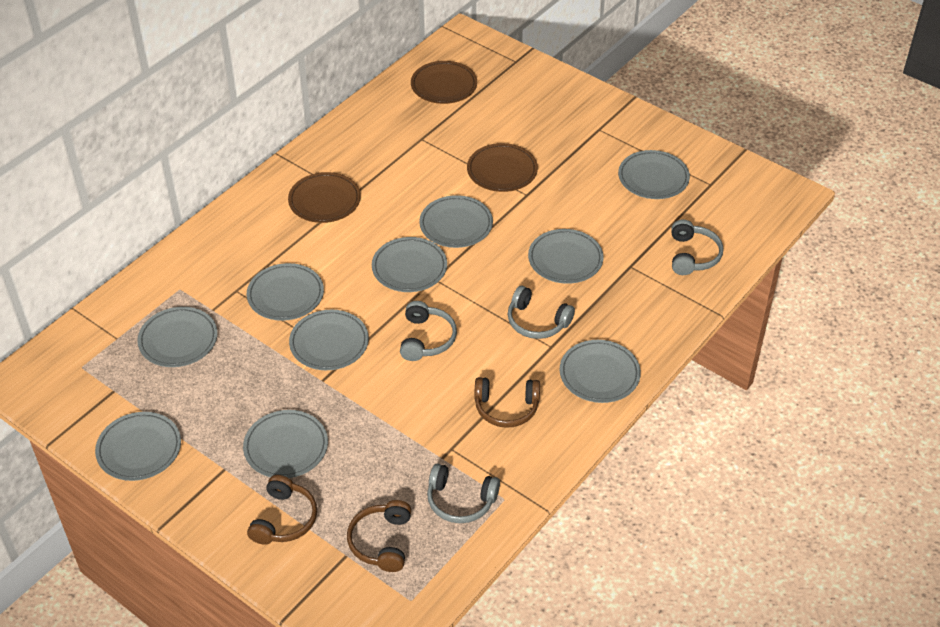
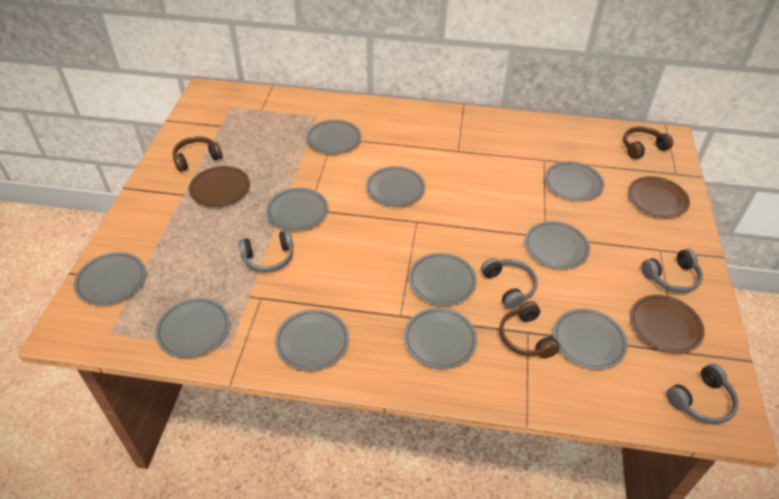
grey plate: [95,412,181,481] [137,307,218,367] [243,410,328,478] [247,263,324,321] [289,310,369,370] [372,237,447,292] [419,195,493,248] [528,229,604,284] [560,340,641,403] [618,150,690,199] = 10 -> [74,252,146,305] [155,298,230,358] [266,188,328,231] [275,309,349,371] [306,120,361,155] [366,166,425,207] [404,308,477,369] [409,253,477,306] [524,221,590,269] [544,161,604,201] [553,308,628,370] = 11

